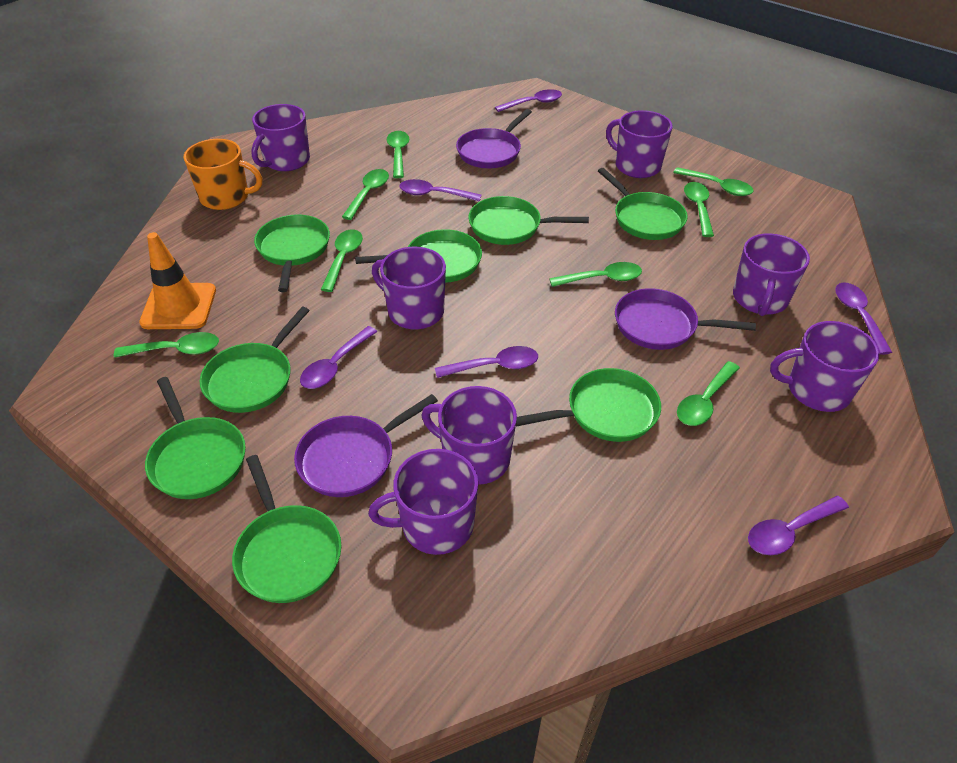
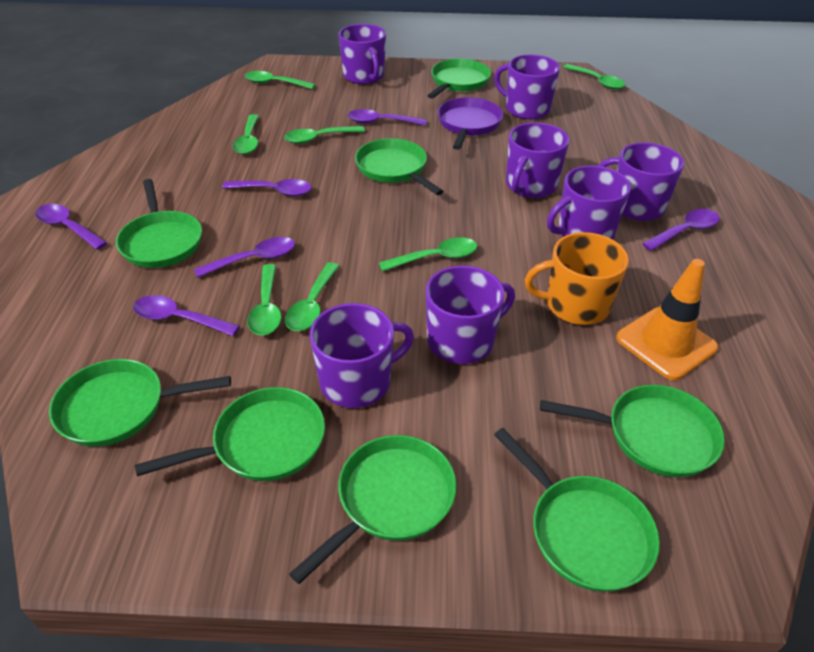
green spoon: [114,332,219,358] [321,229,363,292] [342,169,389,220] [387,131,409,178] [549,262,642,287] [673,167,754,196] [677,361,740,426] [684,182,714,237] = 8 -> [233,114,259,154] [244,71,315,89] [247,264,282,336] [284,126,365,144] [285,262,339,331] [379,237,477,272] [563,64,625,89] = 7
purple pan: [294,394,438,497] [456,109,532,168] [615,288,756,350] = 3 -> [438,97,503,150] = 1

